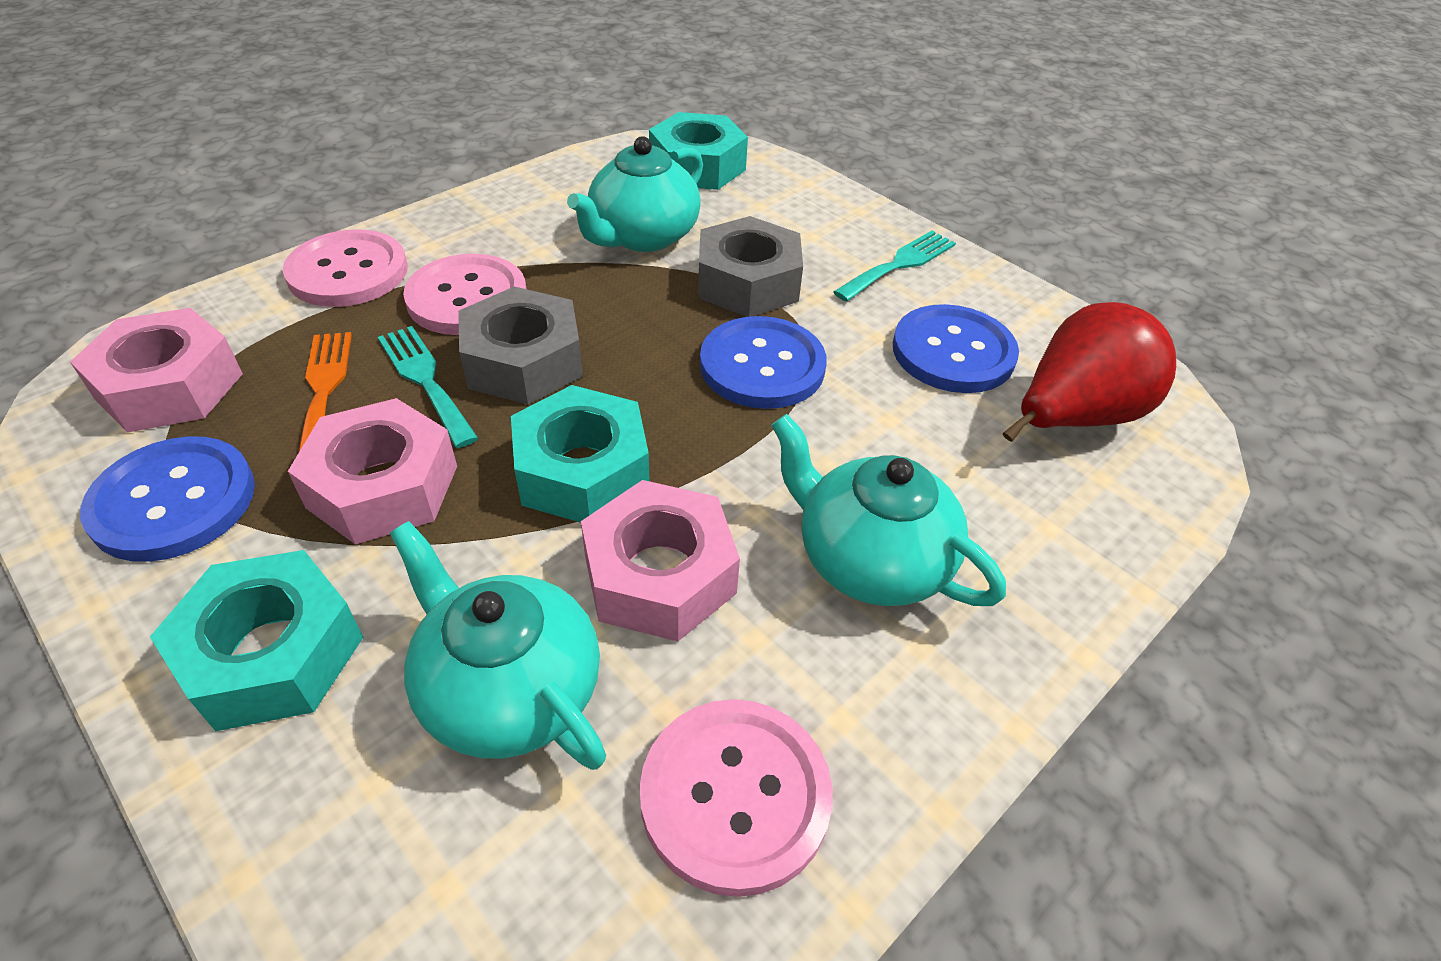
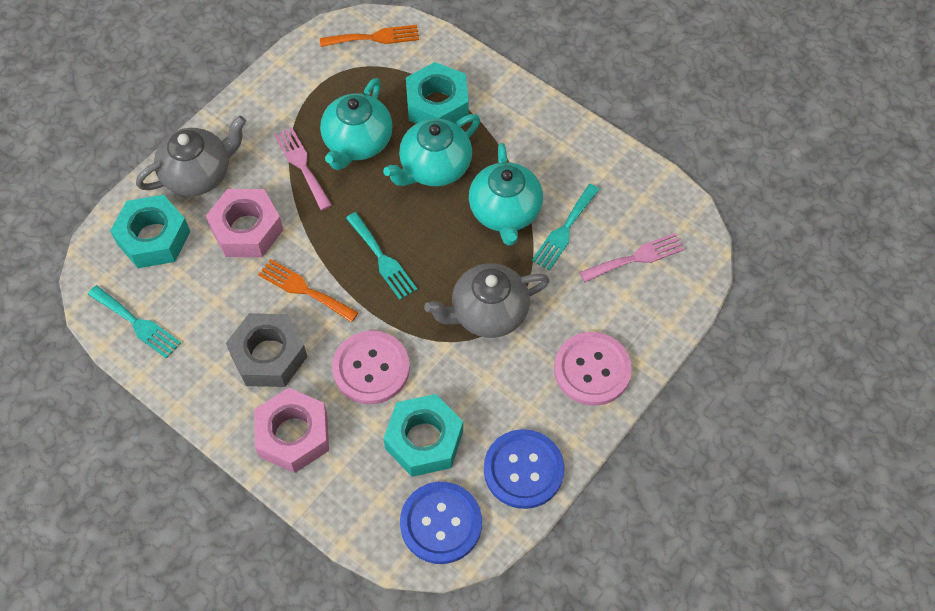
blue button: [80,436,255,562] [700,316,827,409] [893,304,1019,393] = 3 -> [400,482,482,564] [484,429,564,509] = 2
grey nut: [458,287,583,404] [698,216,803,317] = 2 -> [226,313,307,387] = 1
grey teapot: none = 0 -> [136,116,246,196] [424,263,550,338] = 2
orange fork: [298,332,352,453] = 1 -> [258,259,359,322] [320,25,419,47] = 2
pink button: [283,229,407,307] [403,254,526,335] [640,699,833,897] = 3 -> [332,330,410,404] [554,332,632,405] = 2
pink fork: none = 0 -> [274,127,332,210] [579,233,685,282] = 2
pink nut: [70,308,243,433] [288,398,457,544] [581,480,740,641] = 3 -> [206,189,283,257] [254,388,329,473] = 2
red pear: [1003,302,1176,442] = 1 -> none = 0
turquoise fork: [378,326,478,448] [834,231,956,302] = 2 -> [88,285,181,359] [346,212,417,300] [532,184,600,271] = 3

